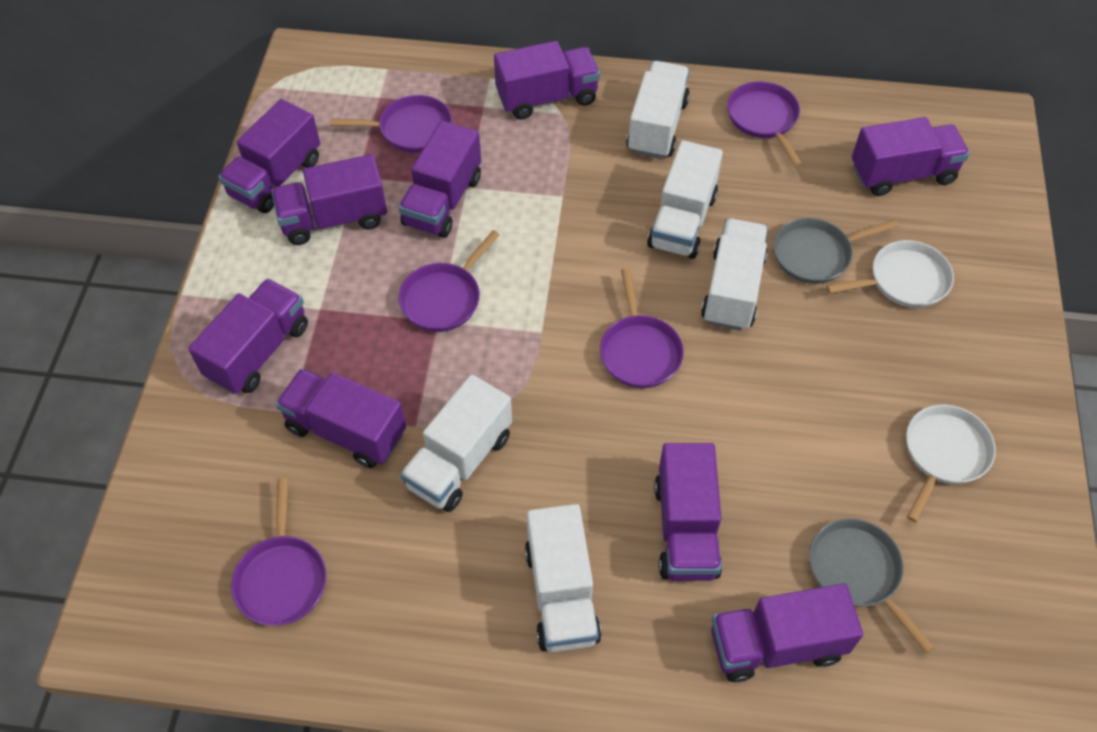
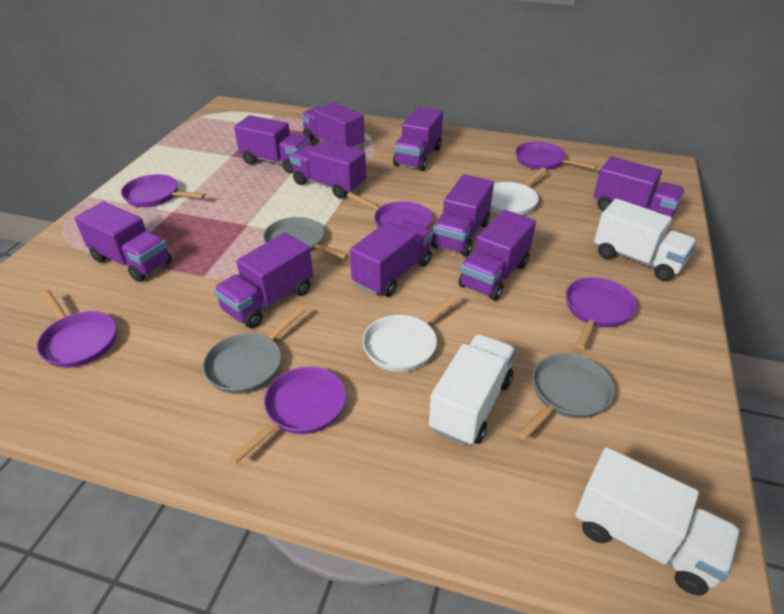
grey pan: [773,218,898,284] [809,518,935,653] = 2 -> [203,306,305,394] [263,217,349,259] [518,353,615,440] = 3
purple pan: [231,478,326,626] [330,95,452,153] [398,230,500,332] [600,268,684,388] [727,81,802,167] = 5 -> [37,290,116,368] [121,174,205,207] [230,366,346,463] [347,192,432,229] [515,142,597,170] [566,277,637,349] = 6
purple truck: [188,279,308,394] [218,99,320,213] [271,154,387,245] [276,369,406,468] [398,121,481,238] [494,41,600,120] [654,443,722,581] [711,583,863,682] [852,117,970,196] = 9 -> [74,202,172,282] [214,233,313,328] [234,115,310,173] [290,140,366,199] [301,102,365,149] [350,220,433,297] [393,107,443,171] [431,174,494,256] [458,210,536,301] [594,157,685,217] = 10
white truck: [400,374,512,512] [525,504,601,652] [626,61,690,159] [647,140,723,259] [701,218,768,331] = 5 -> [429,334,515,446] [575,447,740,596] [594,199,697,281] = 3

